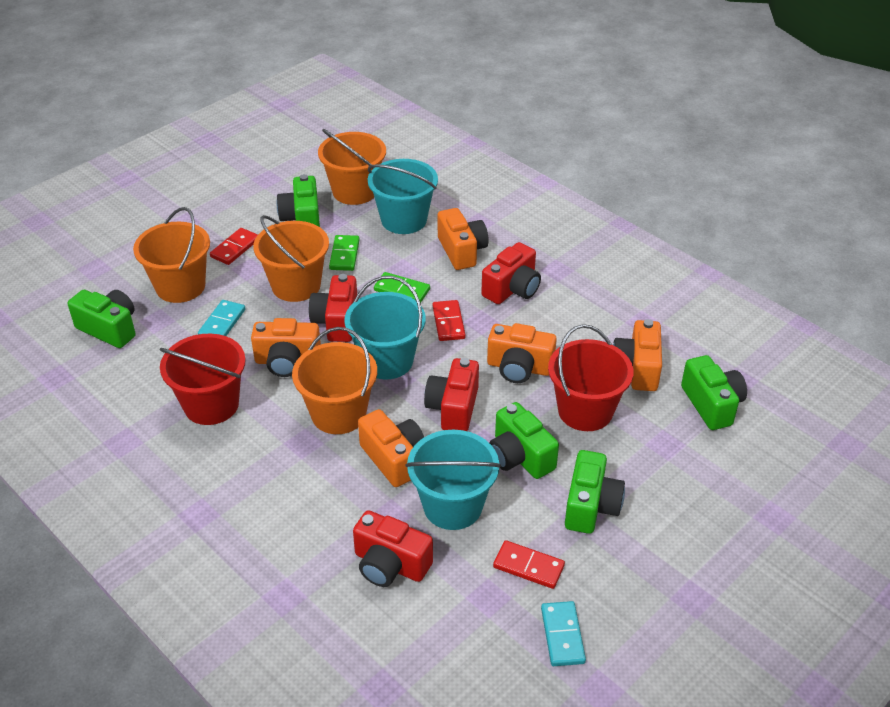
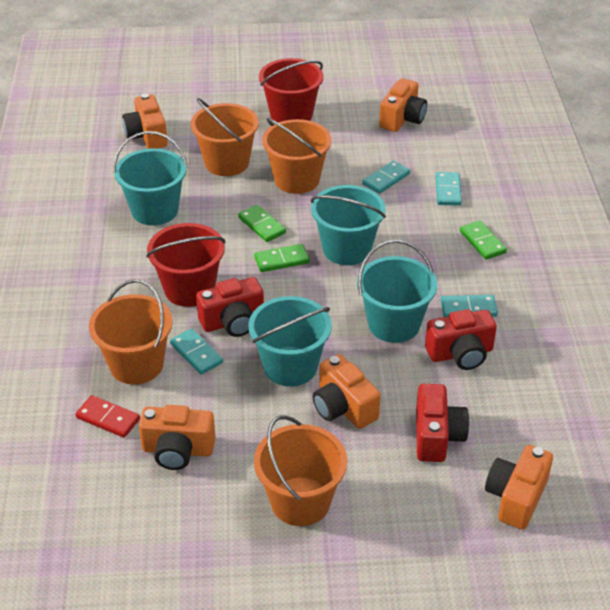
green camera: [68,290,136,348] [277,174,320,227] [489,402,559,479] [565,450,625,534] [681,355,747,430] = 5 -> none = 0
green domino: [329,235,360,271] [374,272,430,303] = 2 -> [238,205,286,242] [254,244,310,272] [460,221,507,260] = 3
red camera: [309,274,357,342] [353,510,433,587] [424,358,479,431] [481,242,541,304] = 4 -> [196,277,264,337] [416,384,469,462] [425,309,497,370] = 3
red domino: [210,228,258,265] [433,300,465,341] [493,540,565,589] = 3 -> [75,395,140,438] = 1
turquoise bucket: [344,276,426,379] [368,159,438,234] [405,430,501,530] = 3 -> [113,131,188,226] [249,296,332,387] [311,185,386,265] [357,240,437,343] = 4
turquoise domino: [198,300,245,336] [541,601,586,666] = 2 -> [170,328,223,375] [362,161,410,194] [436,172,462,206] [441,295,498,317] = 4

